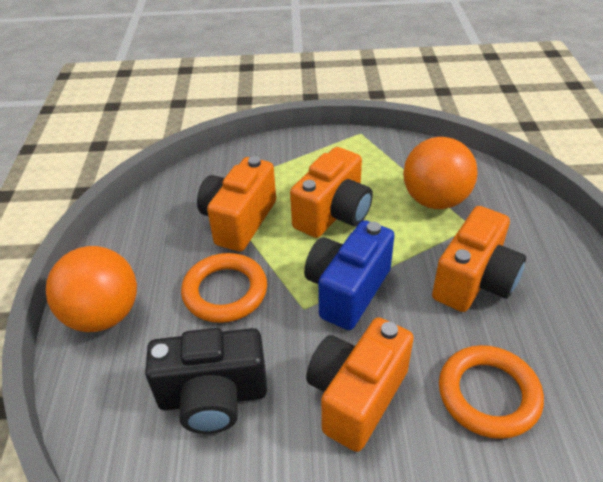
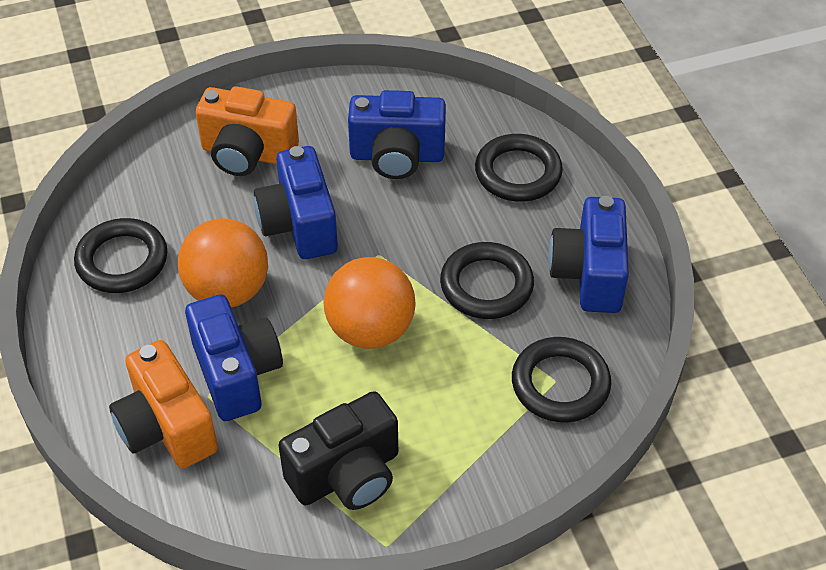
black ring: none = 0 -> [74,218,167,293] [440,242,534,319] [475,134,563,202] [512,337,611,423] = 4
blue camera: [304,220,395,330] = 1 -> [185,294,283,421] [254,146,338,259] [348,90,446,179] [548,196,629,313] = 4
orange camera: [197,156,276,252] [290,147,373,238] [306,317,414,452] [432,206,526,312] = 4 -> [109,340,218,468] [195,86,299,176] = 2
orange ring: [181,253,267,323] [439,345,544,439] = 2 -> none = 0

